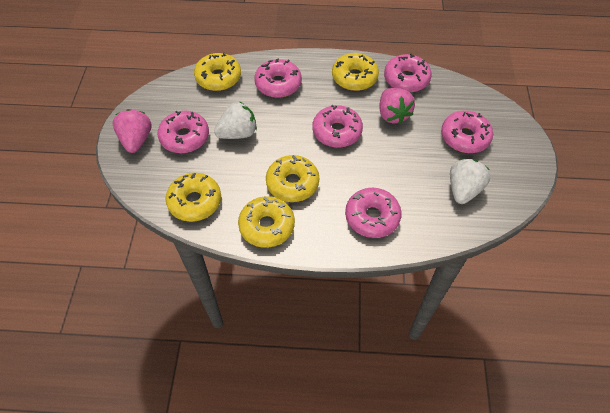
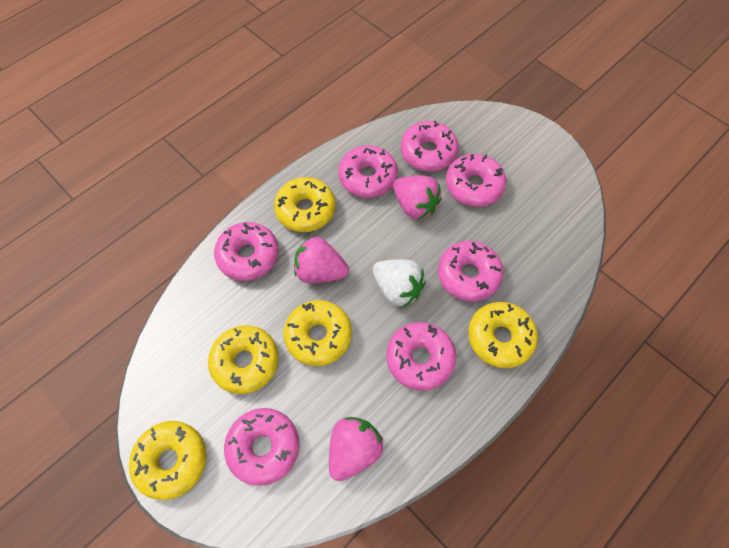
pink donut: [157,111,209,153] [255,58,302,98] [312,105,363,148] [345,188,402,238] [384,53,432,92] [441,111,493,153] = 6 -> [214,222,279,281] [224,408,299,486] [338,145,398,198] [386,322,456,391] [400,121,459,172] [438,241,503,301] [446,154,506,207] = 7
pink strawberry: [113,109,152,153] [379,88,415,124] = 2 -> [294,237,349,283] [329,417,383,481] [393,175,442,220] = 3
white strawberry: [214,101,257,139] [450,159,490,204] = 2 -> [373,259,426,308] = 1

